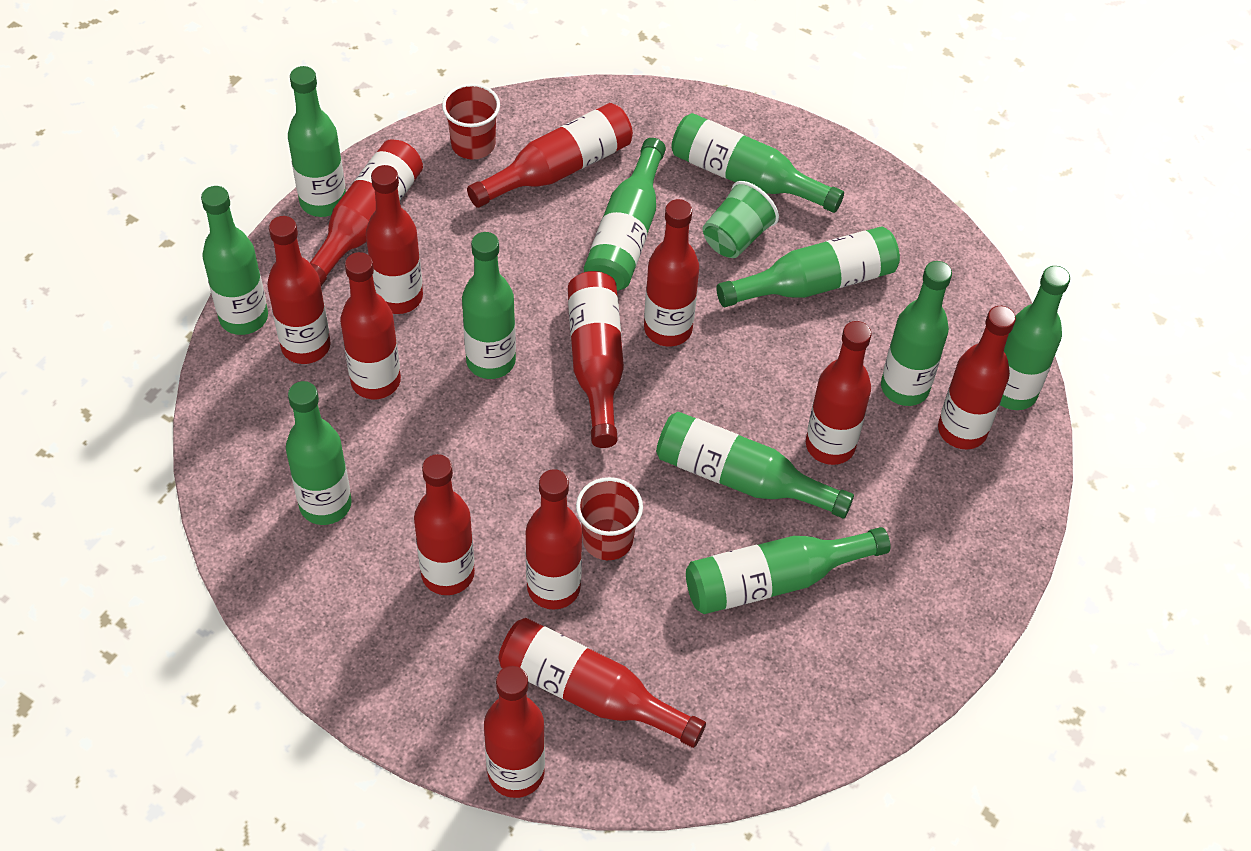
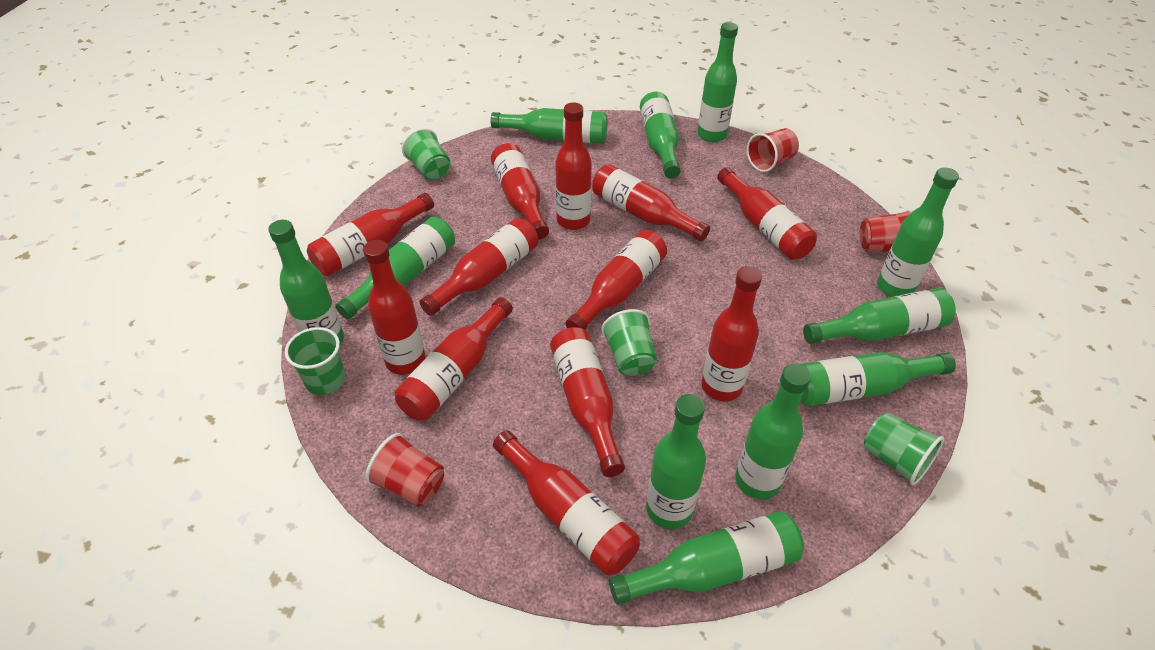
green cup: [703,181,779,258] = 1 -> [285,327,346,395] [402,128,451,180] [601,309,657,376] [864,413,944,485] = 4
red bottle: [267,216,331,364] [310,140,423,286] [340,252,401,399] [366,165,423,314] [414,454,475,595] [467,103,633,208] [484,666,545,798] [499,618,706,748] [526,469,582,610] [568,271,624,448] [644,199,699,347] [806,321,871,465] [938,306,1016,449] = 13 -> [307,193,434,276] [363,240,426,375] [395,297,513,421] [420,218,538,316] [491,143,549,239] [493,430,640,575] [550,327,625,477] [555,103,592,230] [566,230,667,330] [592,164,710,242] [701,266,762,401] [717,167,817,260] = 12
red cup: [442,83,500,159] [576,477,643,560] = 2 -> [365,433,444,507] [747,128,799,172] [860,210,913,252] = 3

